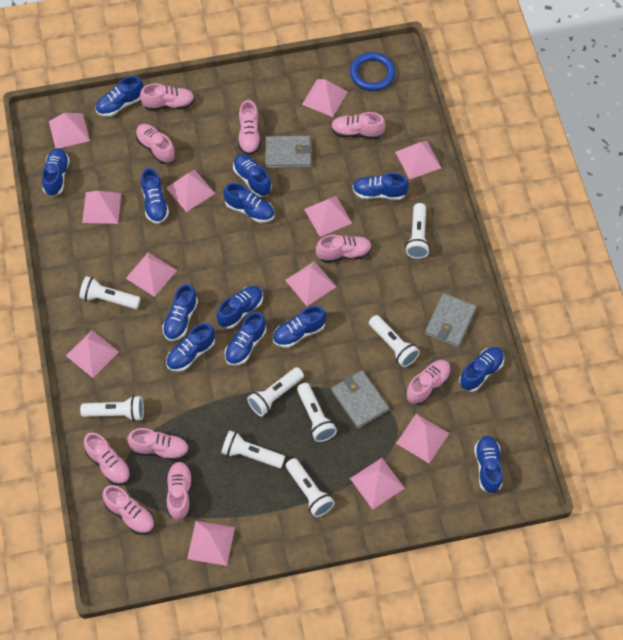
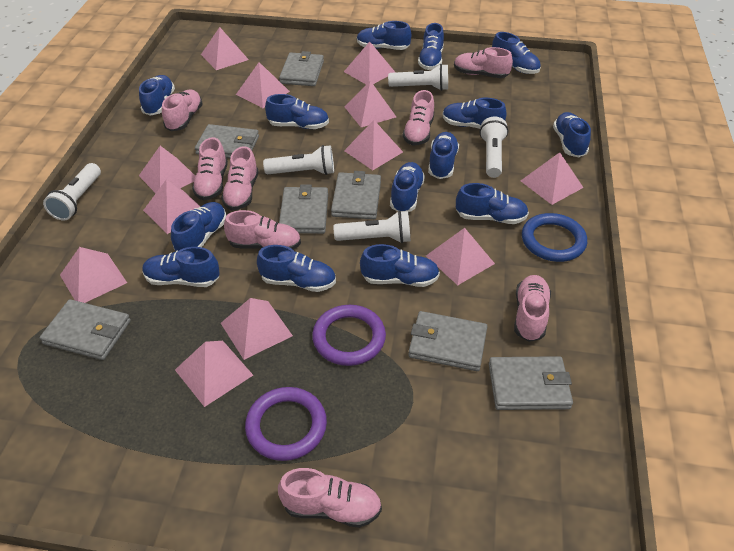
blue shoe: [42,148,70,197] [95,76,144,117] [141,168,169,224] [162,284,198,341] [166,323,215,372] [216,286,263,329] [223,183,275,223] [225,312,266,366] [233,154,272,197] [273,306,326,348] [352,173,409,200] [459,347,504,392] [474,436,503,494] = 13 -> [139,75,175,116] [142,247,219,287] [171,202,226,251] [257,245,336,292] [265,94,329,129] [357,21,411,50] [360,244,440,287] [390,162,425,212] [418,23,444,70] [428,132,459,179] [442,98,507,129] [456,183,529,224] [492,32,541,74] [553,112,591,158] = 14
grey wallet: [265,136,312,168] [331,370,389,428] [425,293,476,347] = 3 -> [40,299,131,360] [195,124,259,158] [279,51,324,86] [279,184,328,234] [331,171,381,219] [408,311,487,371] [489,356,573,410] = 7
pink shoe: [84,433,131,485] [103,485,155,535] [127,428,189,461] [135,124,176,164] [140,83,195,111] [166,462,192,521] [238,100,261,155] [316,235,372,263] [331,112,386,139] [406,360,451,405] = 10 -> [162,90,203,131] [192,137,228,200] [221,146,259,211] [224,210,301,249] [278,468,382,528] [403,90,434,146] [454,47,513,78] [514,275,551,342] = 8
purple ring: none = 0 -> [245,387,327,461] [312,305,386,366] = 2
white flashlight: [79,276,141,309] [80,395,144,422] [221,430,285,468] [247,367,304,417] [285,458,335,517] [297,383,337,442] [369,315,420,367] [405,203,430,259] = 8 -> [43,163,101,221] [263,145,334,175] [334,211,411,243] [388,64,448,91] [480,117,508,178] = 5

